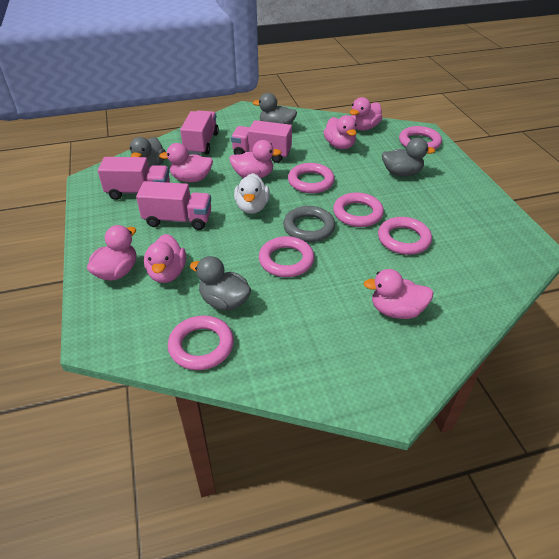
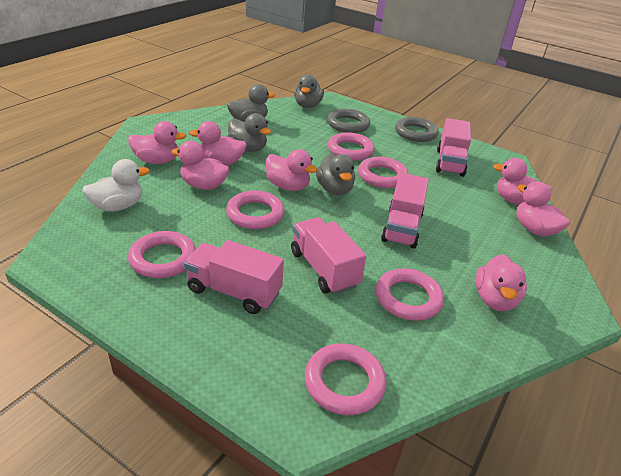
grey ring: [283,206,335,242] = 1 -> [327,109,370,133] [395,117,439,142] = 2

